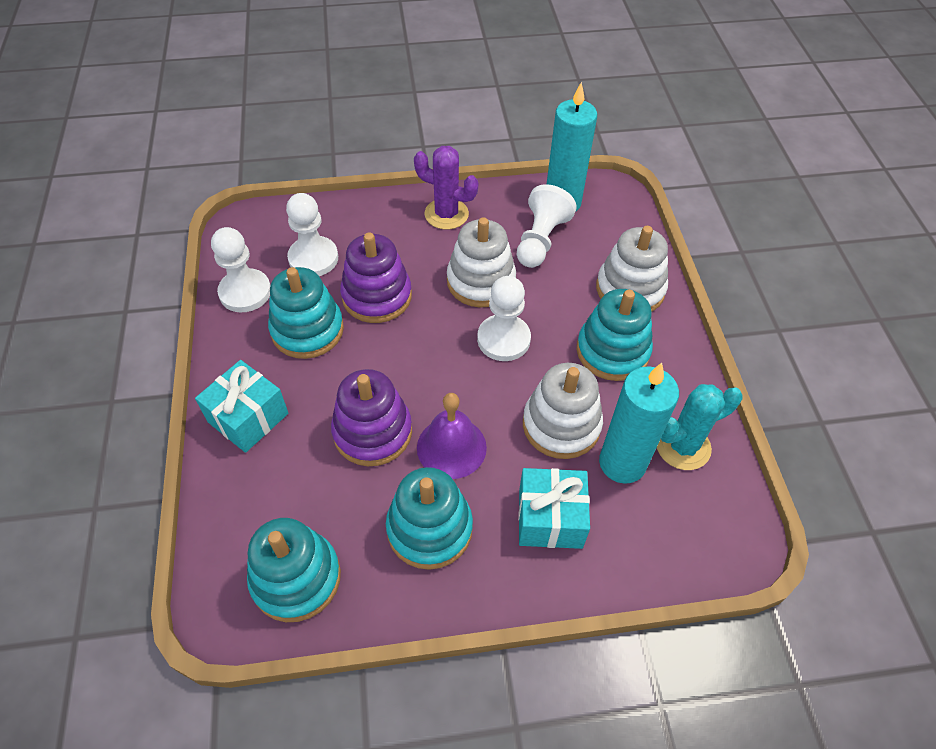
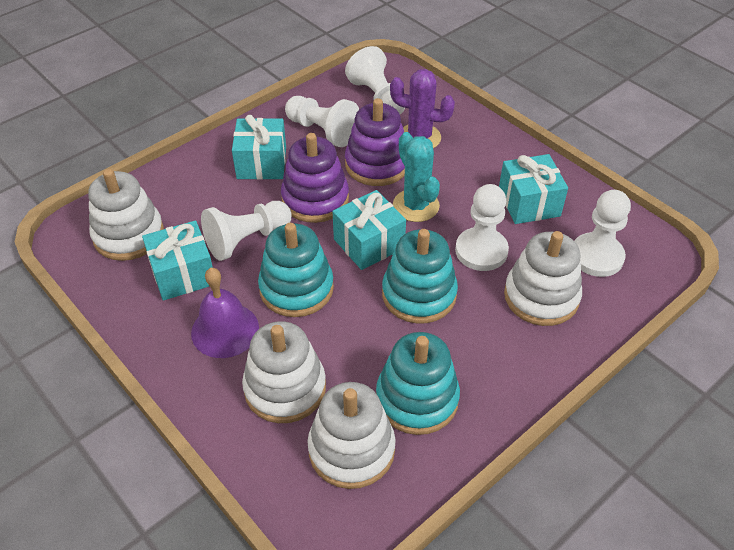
turquoise candle: [547,82,597,212] [599,363,679,484] = 2 -> none = 0
turquoise gift: [195,360,288,453] [518,468,590,549] = 2 -> [142,220,213,301] [232,115,286,180] [333,190,406,270] [499,154,568,224] = 4
turquoise stacking toy: [247,518,341,622] [268,267,344,359] [386,467,473,570] [576,289,653,381] = 4 -> [258,223,334,317] [376,332,460,435] [382,229,458,324] = 3
white pawn: [211,227,271,312] [286,193,338,276] [477,276,531,361] [517,184,577,268] = 4 -> [201,201,292,261] [285,96,359,147] [345,46,405,114] [455,184,509,271] [574,190,631,277] = 5
white stacking toy: [447,217,516,308] [523,363,603,459] [596,226,668,312] = 3 -> [88,169,164,261] [242,321,326,423] [308,382,396,489] [504,231,582,326] = 4

